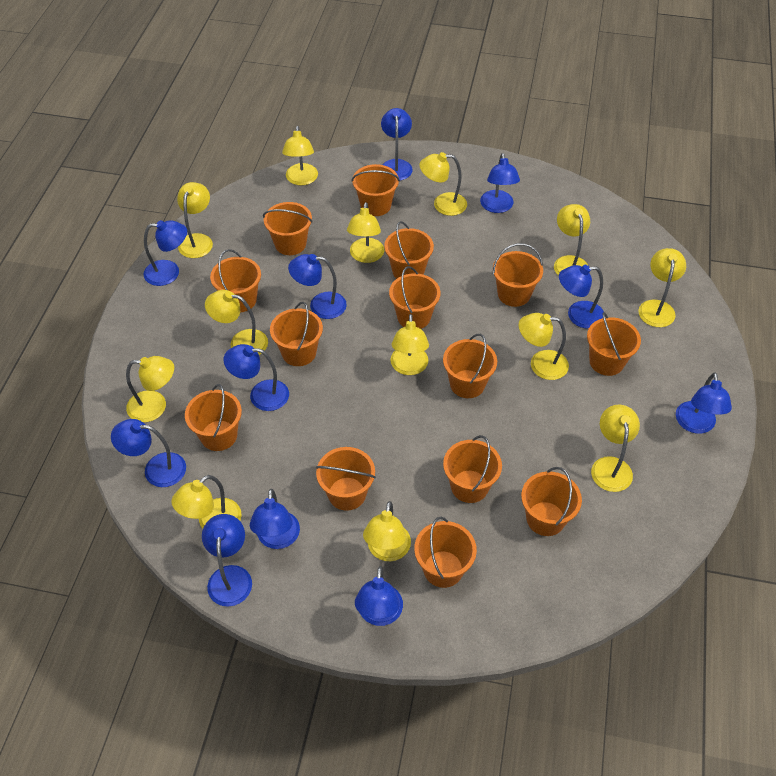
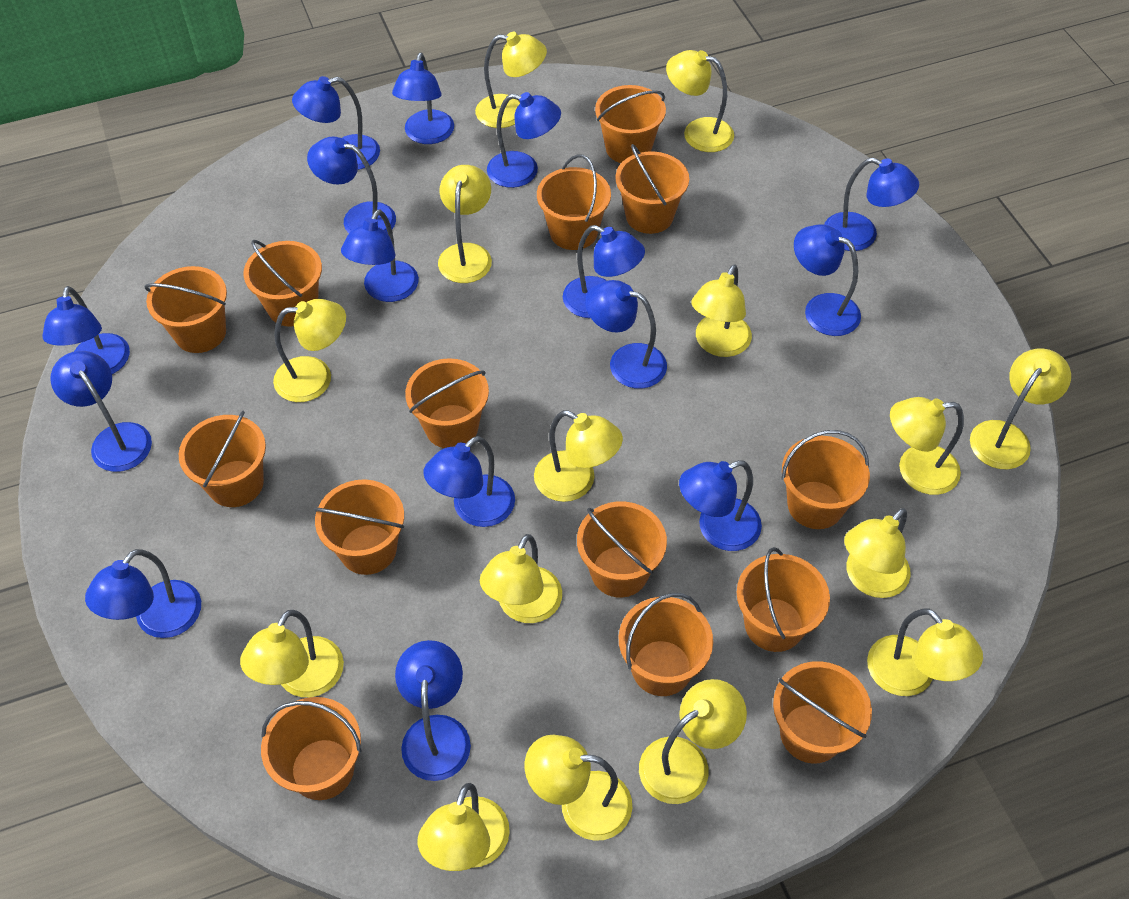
blue lamp: [111,419,186,487] [144,220,187,286] [202,514,252,607] [224,344,289,411] [250,489,300,549] [288,254,347,319] [355,566,403,626] [381,108,413,181] [480,153,520,213] [559,265,604,329] [676,372,732,434] = 11 -> [42,286,130,374] [51,351,152,472] [85,549,201,638] [292,76,380,170] [307,136,396,234] [341,209,419,302] [392,53,454,144] [395,640,471,781] [423,436,515,527] [487,92,561,188] [563,225,645,318] [585,280,667,389] [679,460,762,551] [794,224,861,336] [824,158,919,251] = 15
yellow lamp: [126,356,174,423] [171,475,242,529] [177,182,213,258] [205,290,268,355] [282,126,318,185] [347,202,384,263] [363,501,411,561] [390,314,429,375] [419,152,467,216] [519,313,569,380] [554,204,590,276] [591,405,640,492] [638,248,686,327] = 13 -> [240,610,344,697] [273,299,346,402] [418,783,510,871] [438,165,492,283] [475,32,547,128] [480,534,562,623] [525,735,632,841] [534,410,623,502] [639,679,747,804] [666,50,734,152] [691,264,752,357] [844,508,911,598] [867,608,983,696] [890,397,964,495] [970,349,1071,469] = 15

